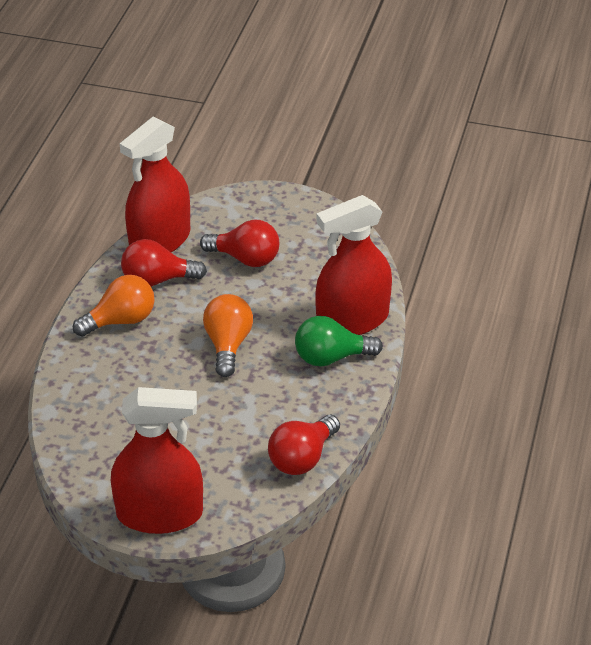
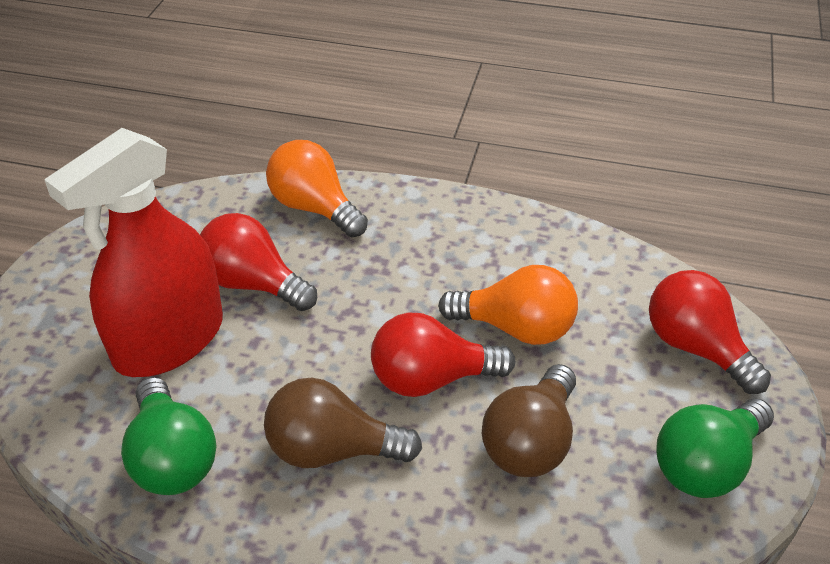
brown light bulb: none = 0 -> [264,378,422,468] [482,364,576,477] = 2
green light bulb: [295,316,383,366] = 1 -> [121,377,216,495] [656,399,774,498] = 2
red spray bottle: [111,387,203,534] [120,117,190,253] [315,195,392,335] = 3 -> [44,128,223,377] = 1

